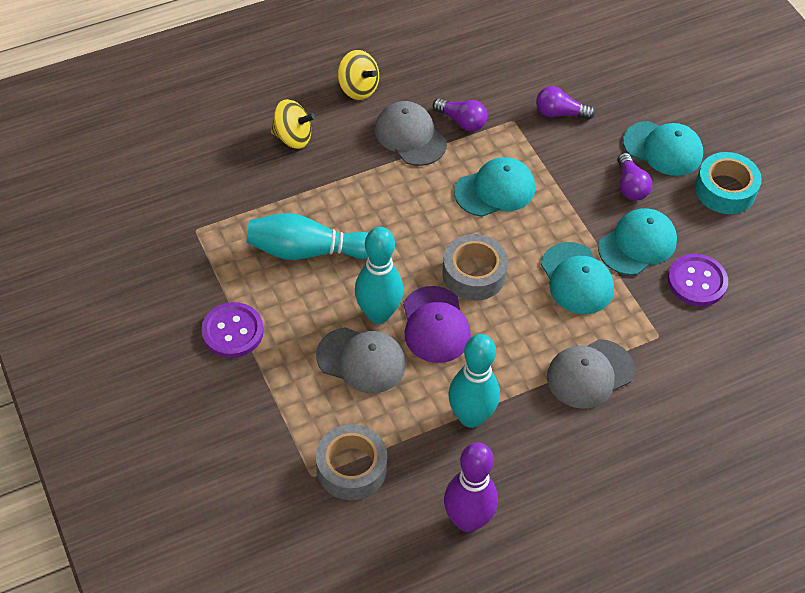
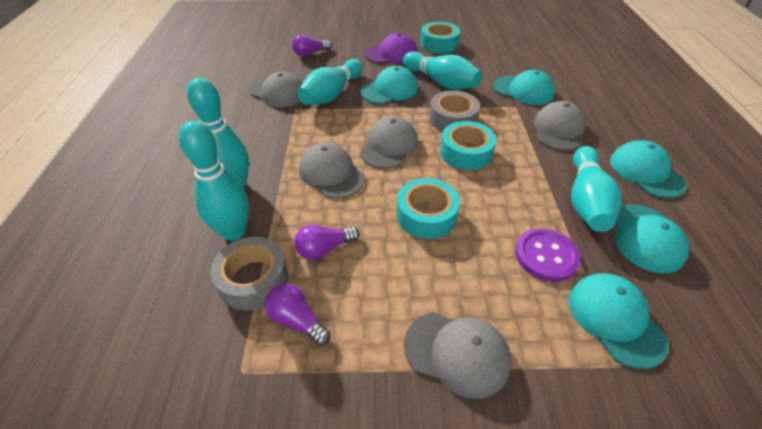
grey cap: [316,327,406,393] [375,101,447,166] [547,339,635,409] = 3 -> [249,72,302,107] [299,143,365,199] [360,116,418,169] [404,312,512,399] [534,101,586,151] = 5
purple bowling pin: [444,442,498,532] = 1 -> none = 0
purple button: [201,302,264,358] [668,254,728,306] = 2 -> [515,228,581,282] = 1
turquoise bowling pin: [246,213,368,260] [355,227,403,324] [448,334,500,428] = 3 -> [179,121,249,241] [187,78,249,189] [297,59,363,105] [403,51,482,89] [571,146,622,232] = 5
turquoise cap: [454,157,535,217] [541,242,614,314] [598,208,677,275] [623,121,703,176] = 4 -> [360,66,418,104] [493,70,555,105] [569,273,669,369] [610,140,687,198] [615,204,689,273] = 5
turquoise tape: [695,152,762,214] = 1 -> [397,178,460,239] [420,22,460,54] [440,121,496,170] = 3
yellow spinning top: [271,99,315,149] [338,50,379,100] = 2 -> none = 0

